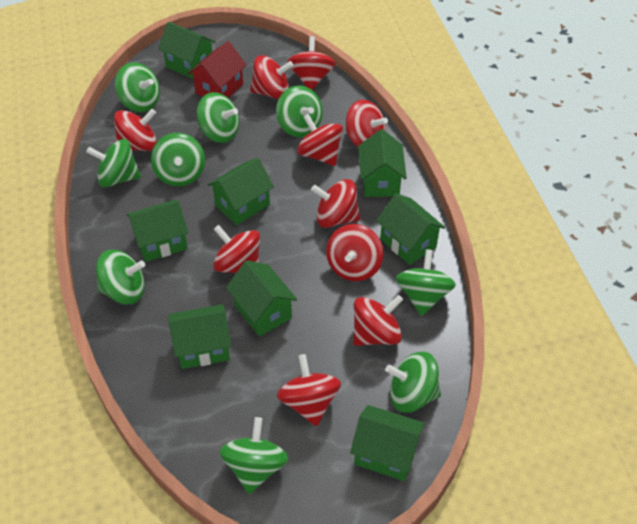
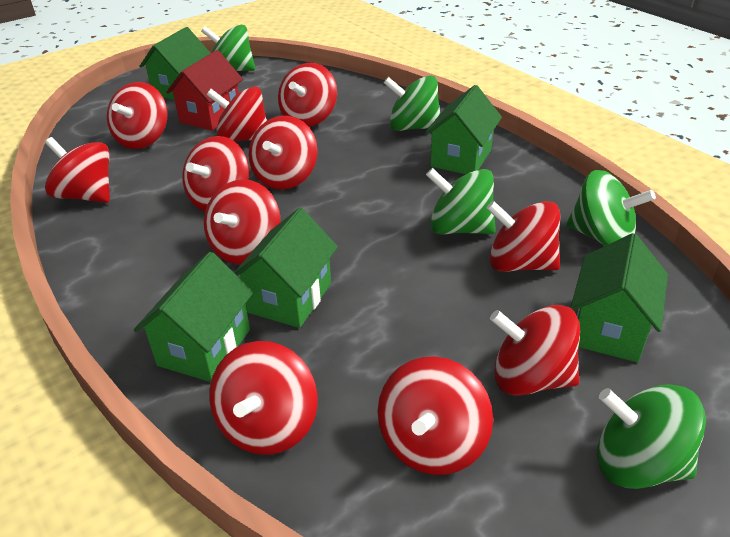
green house: [126,200,189,262] [158,22,216,79] [168,304,231,369] [208,158,274,225] [226,260,298,337] [350,405,425,481] [358,129,407,197] [376,193,445,265] = 8 -> [134,252,254,382] [139,27,211,100] [234,208,338,328] [424,85,502,174] [571,233,668,362] = 5
green spinning top: [86,139,141,187] [96,250,145,305] [115,62,160,112] [151,133,205,186] [197,92,239,143] [220,417,288,494] [276,85,323,137] [385,352,441,413] [396,249,456,316] = 9 -> [201,25,256,71] [384,75,440,131] [426,168,496,234] [566,170,656,246] [597,384,706,489] = 5
red spinning top: [114,109,157,151] [213,225,260,273] [250,55,293,99] [277,354,341,426] [287,36,336,90] [297,114,343,166] [311,179,361,228] [326,224,384,281] [345,100,388,147] [353,295,403,346] = 10 -> [45,137,110,203] [107,82,168,149] [182,136,249,211] [204,179,281,264] [207,86,267,142] [209,341,317,455] [249,116,318,190] [278,63,337,127] [378,356,493,475] [486,201,560,272] [490,305,580,396] = 11

